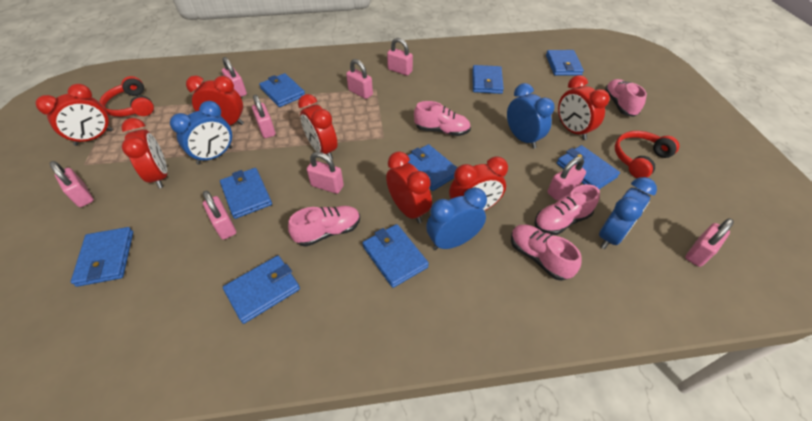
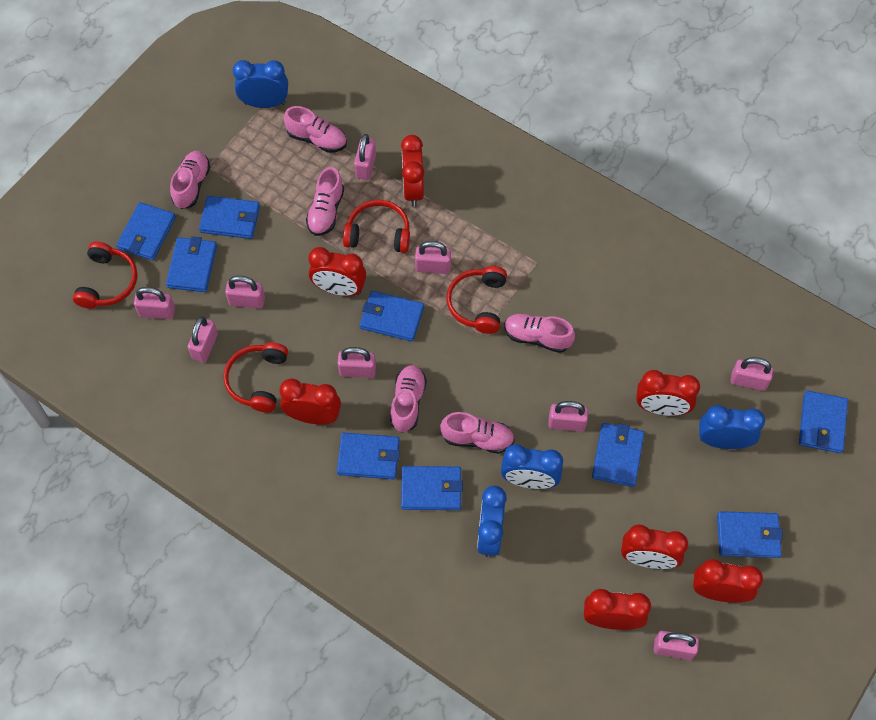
pink shoe: [288,206,360,247] [414,101,471,136] [511,225,581,281] [534,184,600,235] [605,79,647,117] = 5 -> [170,151,210,209] [284,106,347,153] [306,167,344,236] [390,365,427,432] [440,412,514,454] [505,314,575,353] = 6
red headphones: [100,76,154,117] [614,131,679,178] = 2 -> [73,242,138,309] [223,342,288,413] [343,200,410,253] [447,266,507,334] = 4

